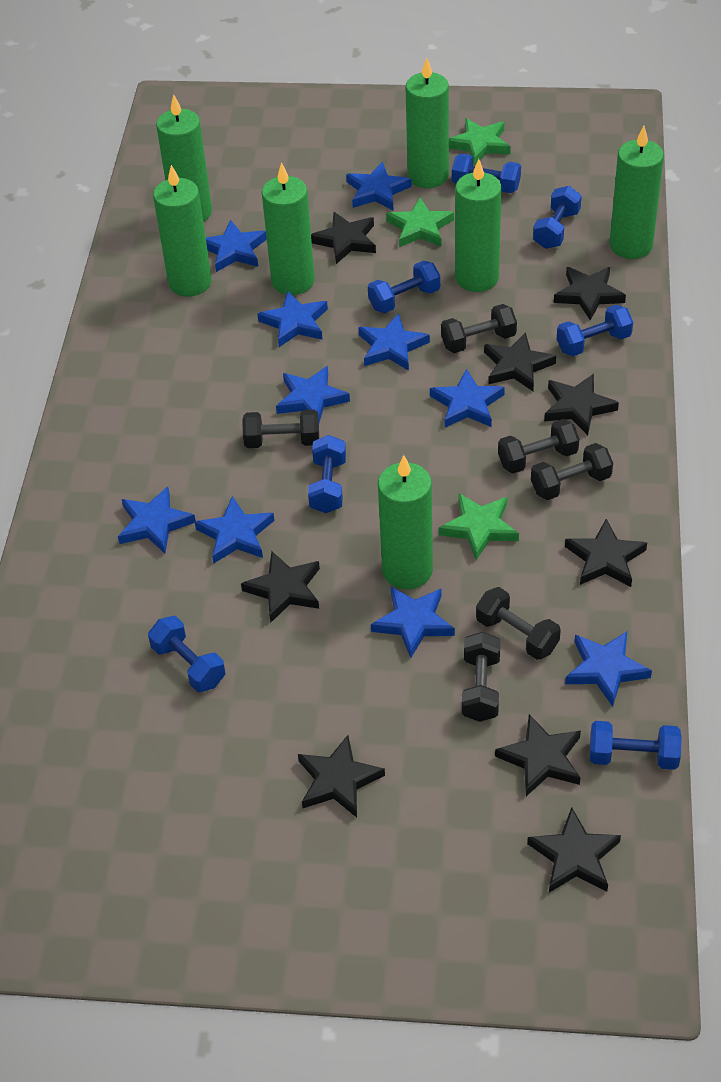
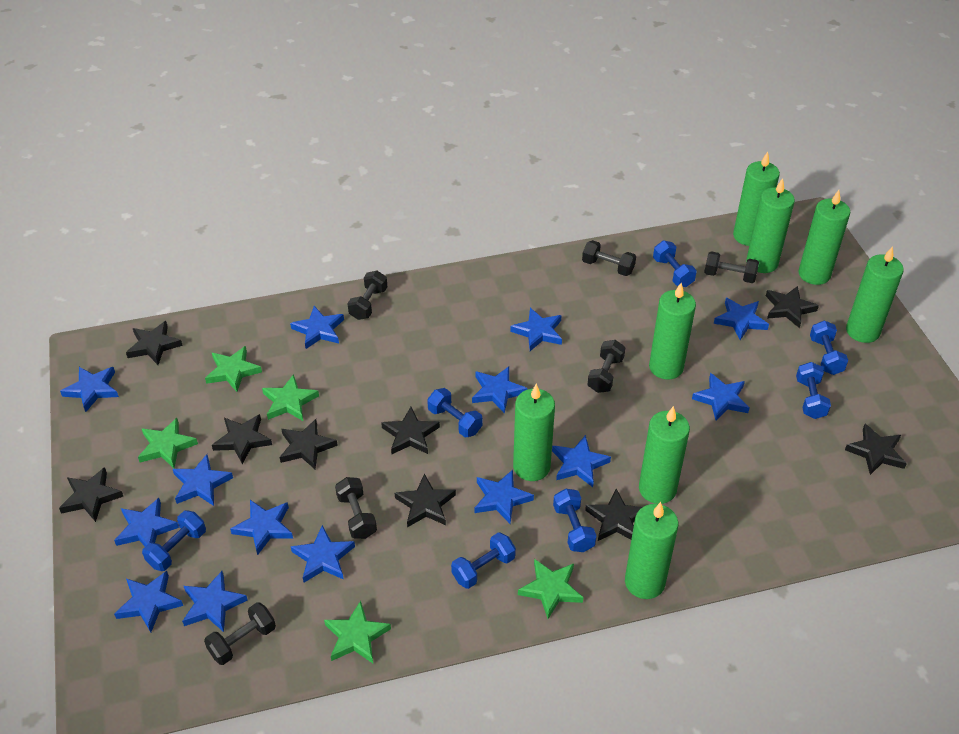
blue star: [118,486,196,553] [195,496,274,563] [206,220,267,272] [257,291,328,347] [276,366,350,422] [346,162,412,211] [358,313,430,371] [371,587,455,658] [430,369,505,428] [565,631,652,707] = 10 -> [60,367,119,412] [114,498,179,546] [114,571,183,632] [173,454,233,506] [182,571,248,632] [230,500,293,555] [290,306,344,349] [291,525,355,582] [472,366,527,414] [475,470,534,524] [510,308,562,351] [552,435,611,487] [692,373,749,420] [714,298,769,340] = 14
green candle: [153,165,212,297] [156,95,212,222] [262,162,315,295] [378,455,433,589] [405,57,449,188] [455,159,502,292] [609,126,664,259] = 7 -> [513,384,555,481] [625,502,678,599] [639,406,690,504] [649,283,696,379] [733,152,780,246] [746,178,795,273] [798,190,850,285] [846,246,904,343] = 8
green star: [386,198,454,247] [439,493,519,560] [449,118,511,166] = 3 -> [138,418,198,468] [205,346,262,392] [262,374,319,421] [324,601,391,663] [518,559,583,619] = 5

